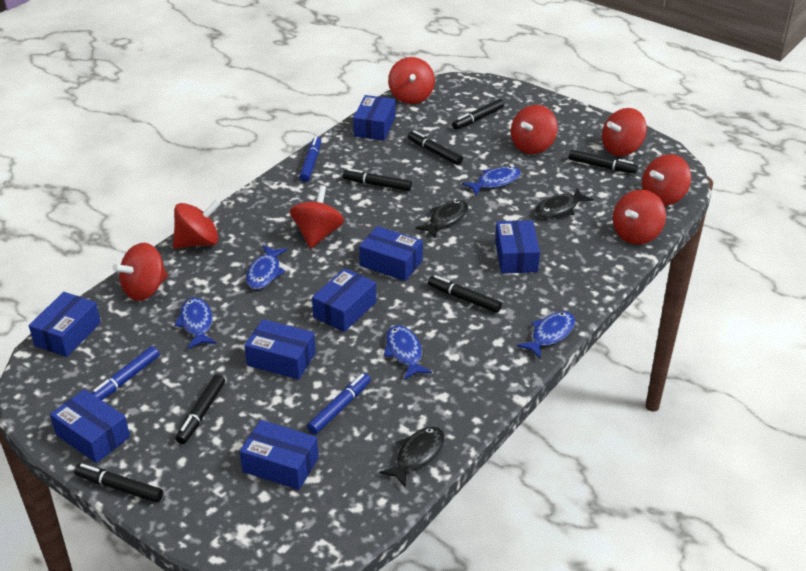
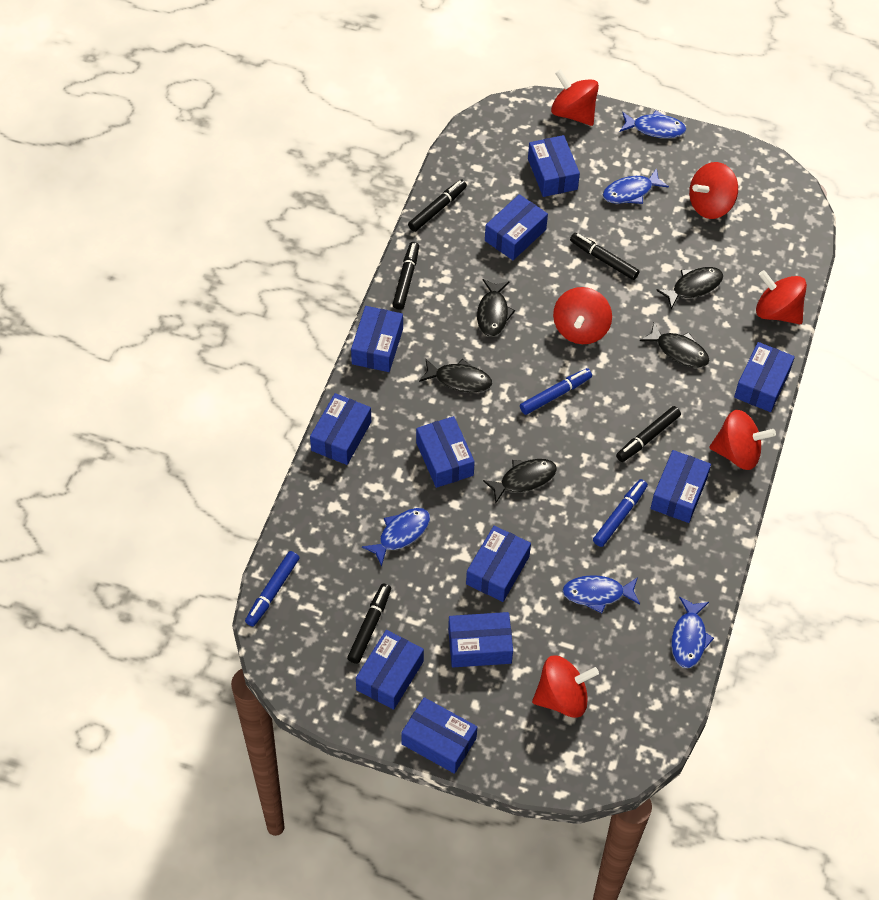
black fish: [379,426,445,488] [416,200,468,238] [535,188,593,218] = 3 -> [419,359,492,393] [477,279,515,337] [483,459,557,504] [640,323,709,368] [656,267,723,309] = 5
black marker: [74,464,163,503] [176,374,225,444] [343,169,412,191] [408,130,463,165] [428,275,502,313] [452,99,504,130] [569,150,638,174] = 7 -> [347,583,391,664] [392,242,419,310] [408,179,467,232] [570,233,640,280] [616,406,681,462] = 5
blue box: [29,292,101,357] [50,389,130,463] [240,420,319,490] [244,319,316,380] [312,268,376,332] [353,95,395,141] [359,226,423,281] [495,220,540,273] = 8 -> [310,393,371,465] [351,306,403,372] [356,630,424,710] [401,697,477,774] [416,416,475,488] [448,612,513,667] [466,526,531,602] [485,194,548,260] [528,135,580,197] [651,450,711,523] [734,342,795,412] = 11
red spinning top: [112,243,168,301] [173,200,221,249] [290,185,344,249] [388,57,435,104] [511,105,558,154] [602,108,647,156] [613,190,666,245] [642,154,691,206] = 8 -> [532,655,599,718] [551,69,599,126] [553,287,612,344] [689,162,738,219] [709,410,776,470] [756,270,807,324] = 6

